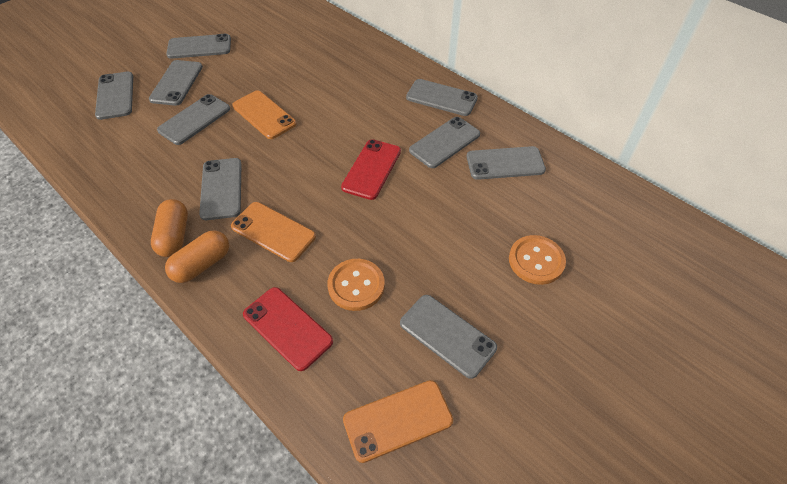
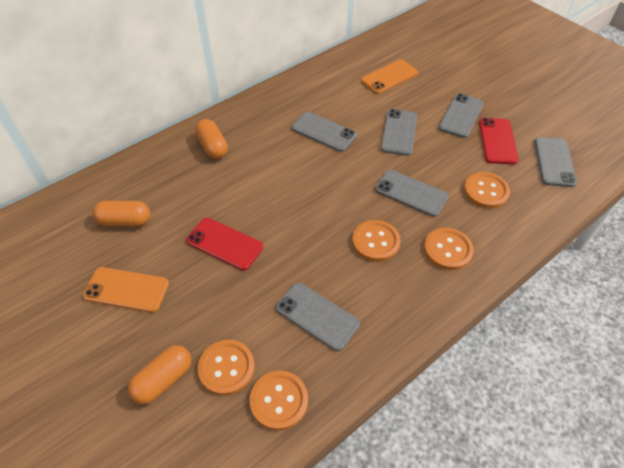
grey phone: [95,72,133,120] [149,60,203,106] [157,94,230,145] [166,34,231,59] [199,158,241,220] [400,295,497,379] [406,79,478,116] [409,117,480,168] [467,146,546,180] = 9 -> [276,282,360,351] [292,112,357,152] [375,170,449,217] [380,109,417,156] [439,93,484,138] [534,137,577,187] = 6
orange button: [327,259,385,311] [509,235,566,285] = 2 -> [198,340,255,396] [250,371,308,431] [352,220,401,262] [424,228,474,270] [464,172,510,209] = 5
orange capsule: [151,199,188,257] [165,230,229,283] = 2 -> [92,201,150,226] [128,345,191,404] [195,119,228,159] = 3
orange phone: [231,202,316,262] [232,90,297,139] [343,380,453,463] = 3 -> [83,267,169,313] [361,59,418,94] = 2

